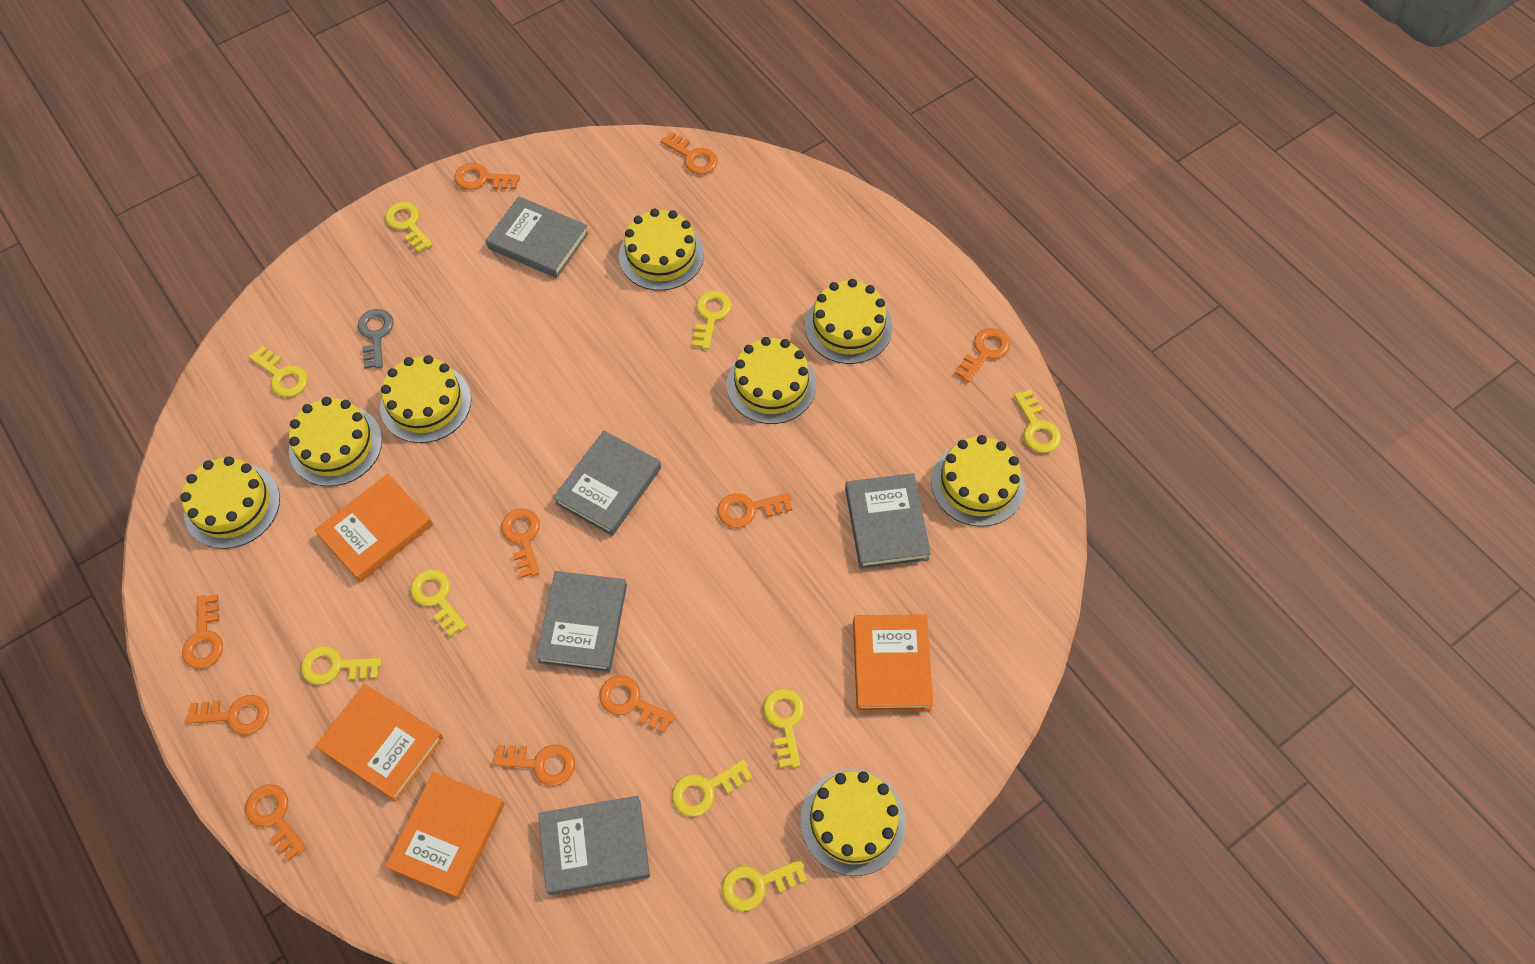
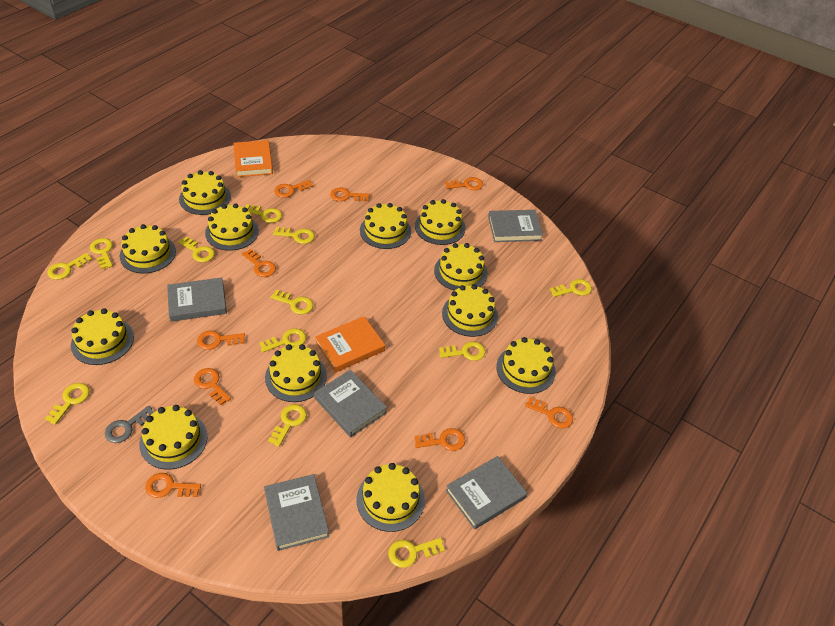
orange book: [314,474,433,582] [315,684,444,802] [385,772,505,899] [853,614,933,711] = 4 -> [233,140,273,177] [315,316,385,372] = 2
orange key: [182,594,223,669] [186,695,269,735] [245,784,307,861] [454,163,520,190] [492,744,575,786] [501,508,540,578] [599,675,675,733] [661,131,718,174] [717,493,792,528] [955,328,1010,383] = 10 -> [145,473,201,498] [194,368,231,406] [197,330,245,350] [242,249,276,277] [274,180,313,198] [330,188,370,201] [415,428,466,451] [445,177,483,190] [525,397,573,428] = 9
yellow cake: [180,456,280,549] [289,397,382,487] [380,355,471,443] [619,209,704,291] [727,337,816,424] [800,769,906,876] [805,279,893,364] [931,435,1025,527] = 8 -> [71,308,134,365] [120,224,176,273] [139,405,207,470] [179,170,231,215] [205,204,259,251] [265,344,327,402] [357,463,425,532] [360,203,411,249] [415,199,466,245] [434,243,488,291] [442,284,498,337] [496,337,556,394] = 12
yellow key: [249,346,308,397] [301,646,382,685] [385,202,433,253] [410,569,467,637] [672,760,753,817] [692,291,732,350] [722,859,807,911] [763,688,805,768] [1014,389,1061,453] = 9 -> [45,383,90,425] [47,253,92,280] [90,238,113,269] [178,236,215,262] [245,204,282,223] [259,328,306,352] [268,404,307,447] [270,290,313,314] [273,227,315,244] [388,538,445,568] [439,341,485,361] [550,279,592,297] = 12

